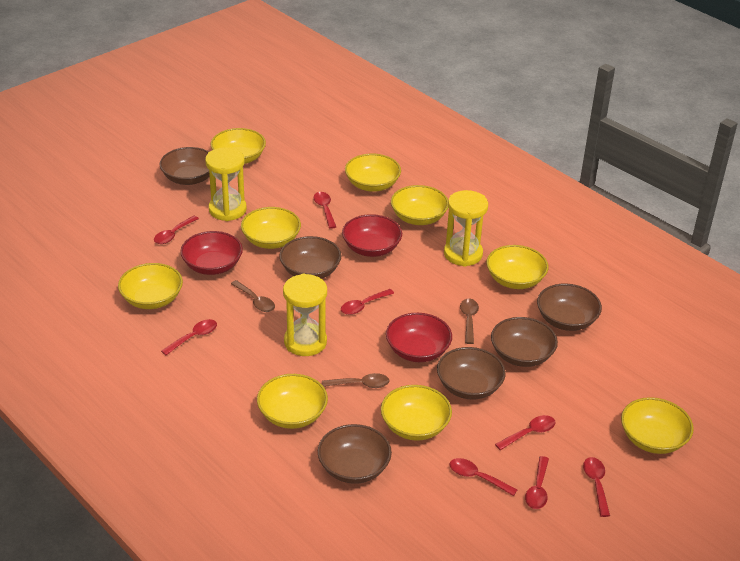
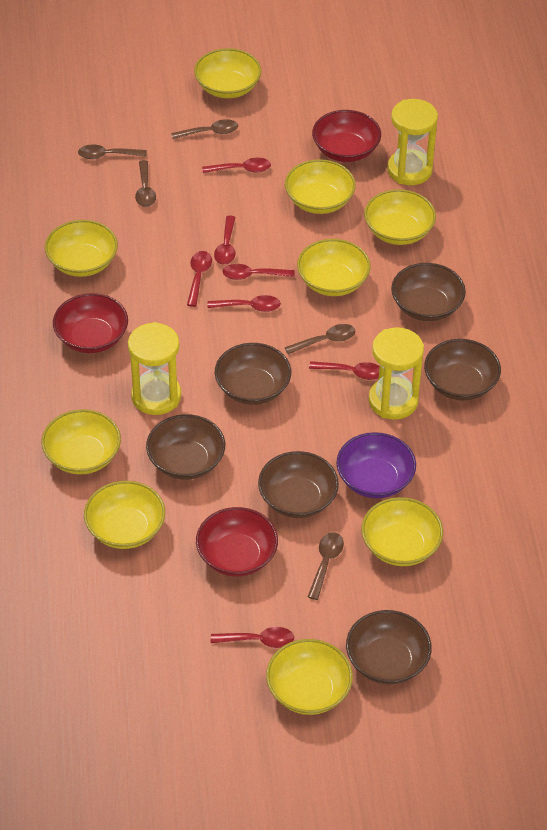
brown spoon: [231,280,275,312] [322,373,390,388] [460,298,479,344] = 3 -> [78,144,147,159] [135,160,156,207] [171,119,238,139] [285,324,355,354] [308,532,344,600] = 5
purple bowl: none = 0 -> [336,432,416,498] = 1
red spoon: [154,216,199,244] [161,319,217,355] [314,192,336,229] [341,289,394,315] [450,458,517,496] [495,415,555,450] [525,456,549,509] [583,457,610,517] = 8 -> [187,251,212,307] [202,158,271,173] [207,295,281,312] [211,627,294,648] [214,215,236,265] [222,264,295,280] [309,361,380,380] = 7

